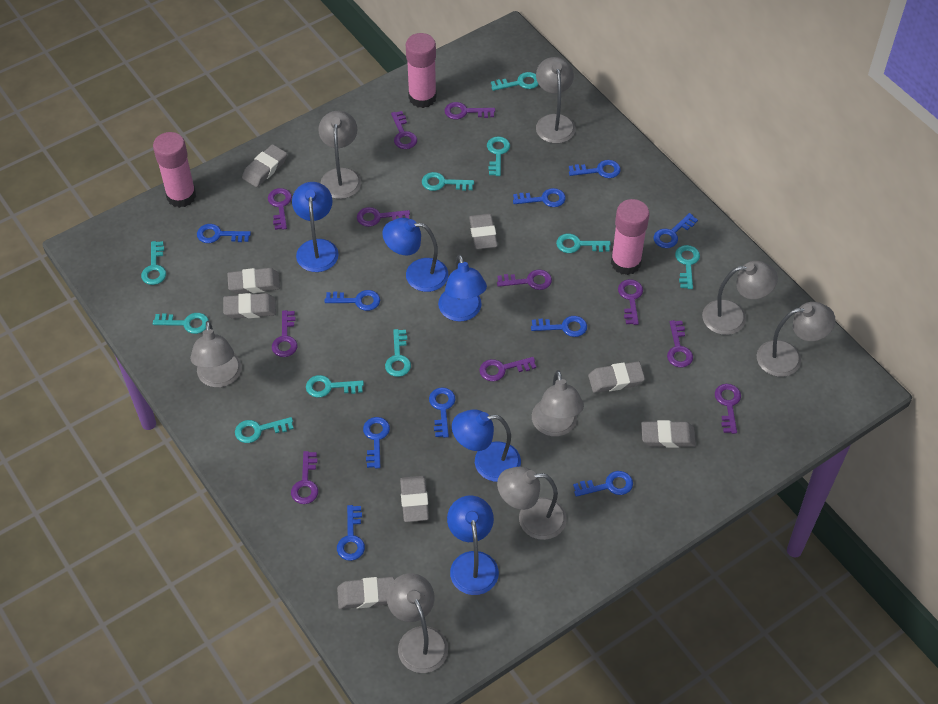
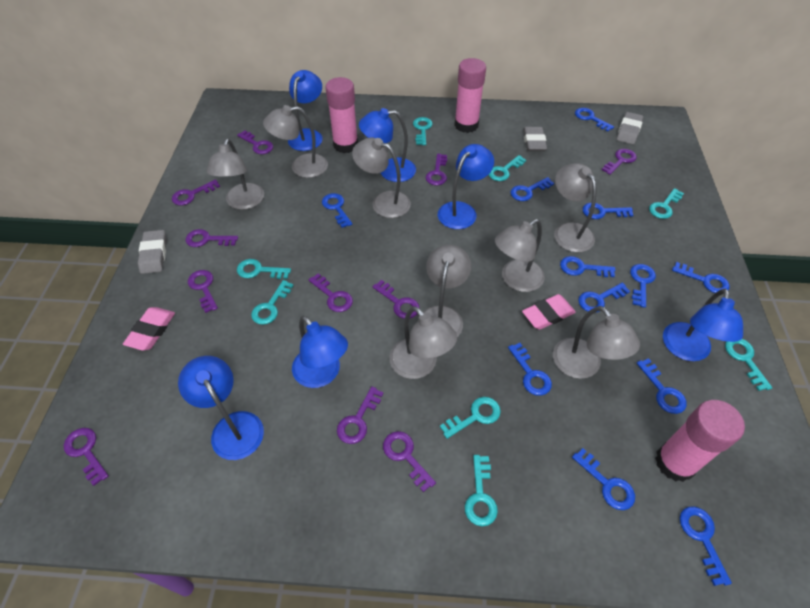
blue key: [197,224,251,243] [325,290,380,311] [337,505,365,561] [363,417,390,468] [429,387,456,438] [513,188,566,207] [531,316,587,337] [569,160,621,178] [573,471,633,497] [654,213,698,248] = 10 -> [322,193,352,228] [508,343,552,396] [510,177,554,201] [560,256,616,277] [572,448,635,510] [575,108,614,132] [578,283,630,313] [583,203,634,219] [630,264,656,308] [637,358,687,414] [672,262,730,293] [680,506,732,586] = 12
blue lamp: [292,182,339,272] [382,218,448,292] [438,254,487,322] [447,496,499,595] [452,409,521,482] = 5 -> [178,356,264,460] [288,70,323,151] [292,315,348,388] [359,108,416,182] [438,144,494,229] [663,289,743,361] = 6
grey eraser: [223,293,276,319] [227,268,280,294] [242,144,287,187] [337,577,394,609] [400,476,429,522] [469,214,498,249] [588,362,645,393] [641,420,696,448] = 8 -> [138,230,167,274] [523,127,547,151] [617,112,643,144] = 3
pink eraser: none = 0 -> [123,307,175,351] [522,294,576,330] = 2
turquoise key: [141,241,166,285] [153,313,209,334] [235,417,294,443] [306,375,364,398] [385,329,411,377] [422,172,474,191] [487,136,510,176] [491,72,539,91] [556,234,611,253] [675,245,700,289] = 10 -> [237,259,291,279] [251,280,294,325] [413,117,433,145] [440,397,501,439] [465,455,498,527] [488,155,526,181] [649,188,684,219] [725,339,772,391] = 8

